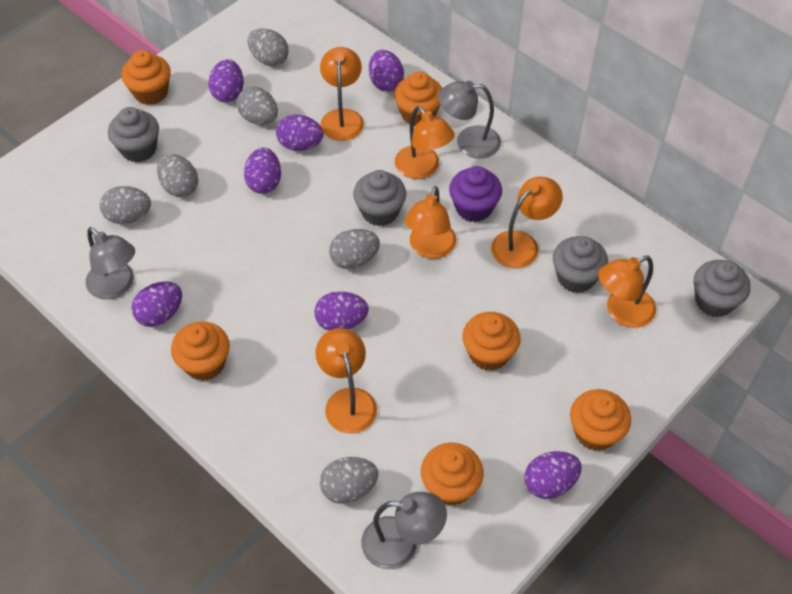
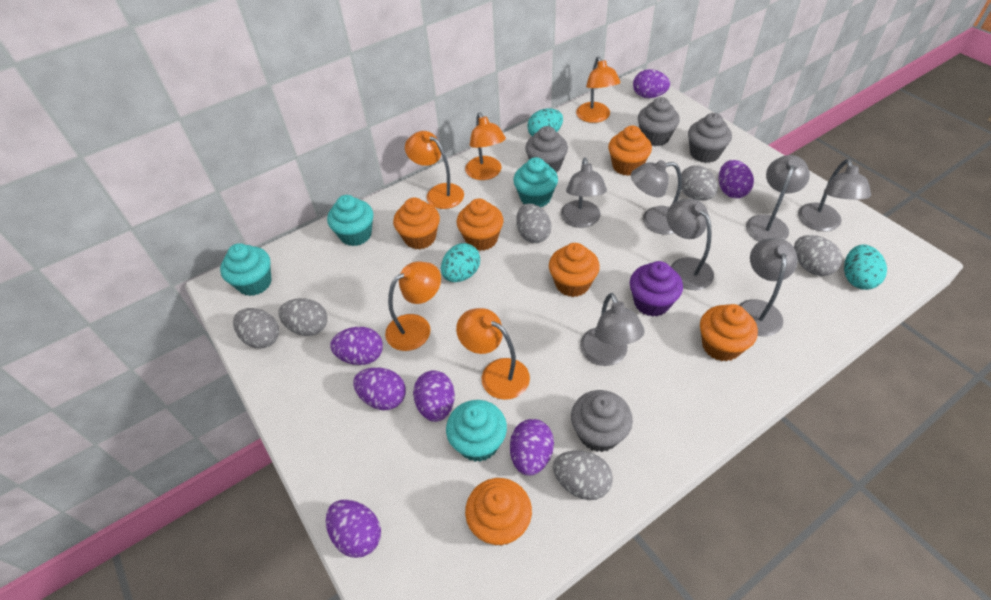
grey lamp: [86,227,135,300] [361,492,447,569] [438,81,501,159] = 3 -> [561,157,607,228] [580,293,645,366] [631,160,682,234] [667,199,714,290] [739,238,797,336] [746,155,810,241] [798,159,871,231] = 7
orange lamp: [315,328,377,434] [320,47,364,141] [395,106,455,179] [405,186,456,259] [491,177,563,268] [598,256,656,328] = 6 -> [385,261,441,351] [405,131,464,209] [456,308,530,400] [465,112,506,180] [576,57,621,123] = 5
turquoise cupcake: none = 0 -> [220,243,272,296] [327,195,373,246] [446,400,507,462] [513,157,558,207] = 4
turquoise egg: none = 0 -> [441,243,480,282] [527,108,563,136] [844,244,887,290] = 3

